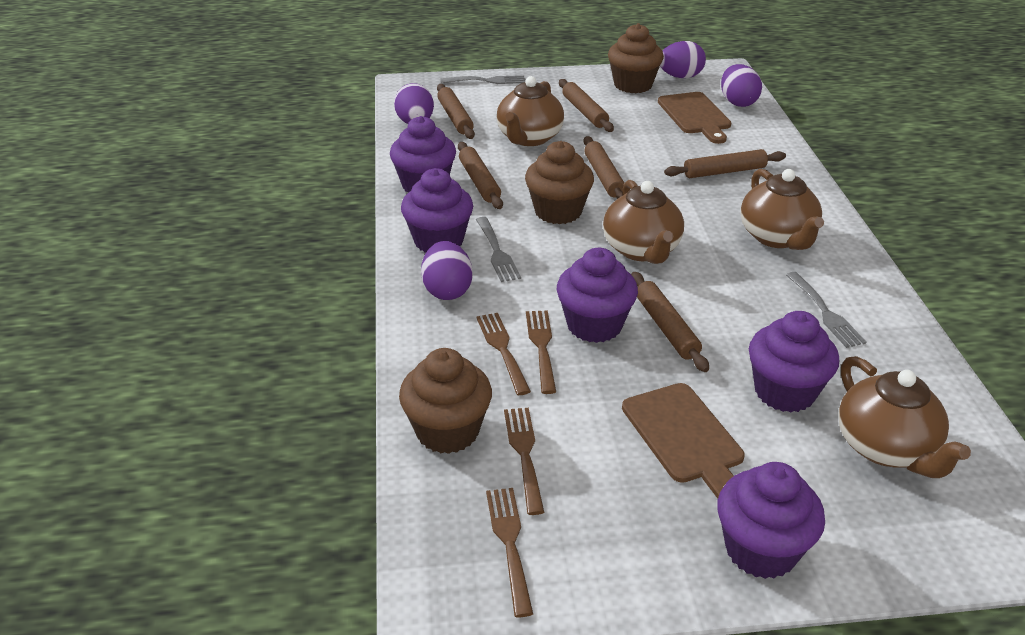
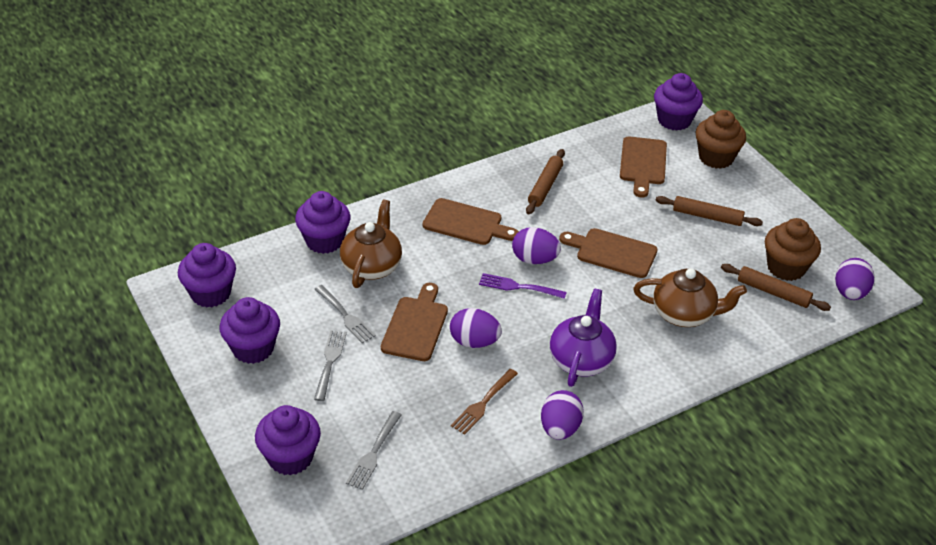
brown cupcake: [399,348,492,454] [525,141,594,224] [608,23,664,93] = 3 -> [695,110,746,169] [765,218,821,281] = 2
brown cutting board: [622,383,745,499] [658,92,732,144] = 2 -> [381,283,448,361] [423,198,519,245] [559,228,658,278] [620,136,667,197] = 4
brown fork: [476,313,531,395] [486,488,533,617] [504,408,544,515] [526,310,556,394] = 4 -> [451,369,518,435] = 1
brown rolling pin: [437,84,475,139] [458,142,503,209] [559,79,614,132] [583,136,624,199] [631,272,709,372] [664,149,786,178] = 6 -> [526,149,565,215] [655,196,763,226] [721,264,831,311] = 3
brown teapot: [497,76,564,146] [603,180,684,264] [740,169,824,250] [838,356,971,478] = 4 -> [340,199,402,288] [633,268,747,327] = 2
purple fork: none = 0 -> [479,273,567,299] = 1
purple teapot: none = 0 -> [550,289,617,387] = 1

